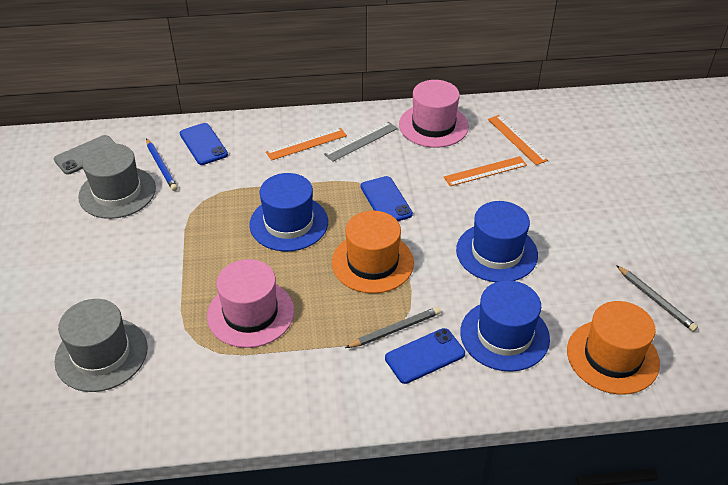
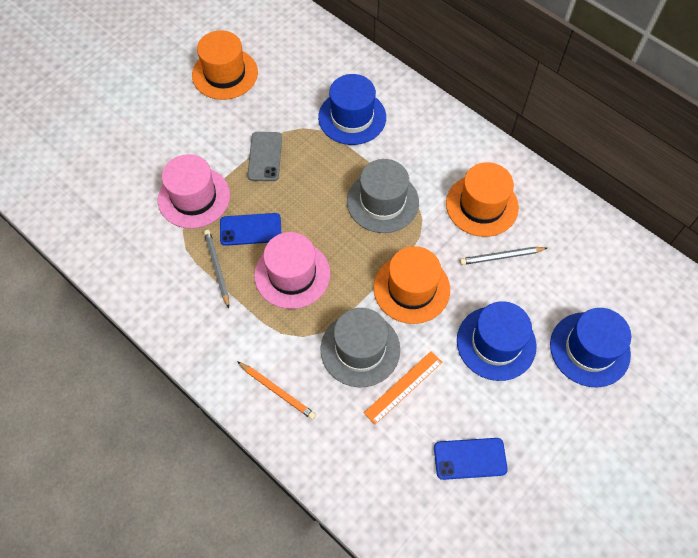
blue pencil: [146,138,178,191] = 1 -> none = 0
blue phone: [180,123,228,165] [361,176,413,221] [385,328,465,384] = 3 -> [220,213,281,246] [434,438,508,480] = 2
grey ruler: [324,122,397,162] = 1 -> none = 0
orange hat: [332,211,414,294] [567,301,660,395] = 2 -> [192,30,258,100] [374,246,450,324] [446,162,519,237] = 3
orange pencil: none = 0 -> [237,361,316,420] = 1
orange ruler: [266,128,347,161] [444,156,527,186] [488,115,548,165] = 3 -> [364,351,442,425] = 1

